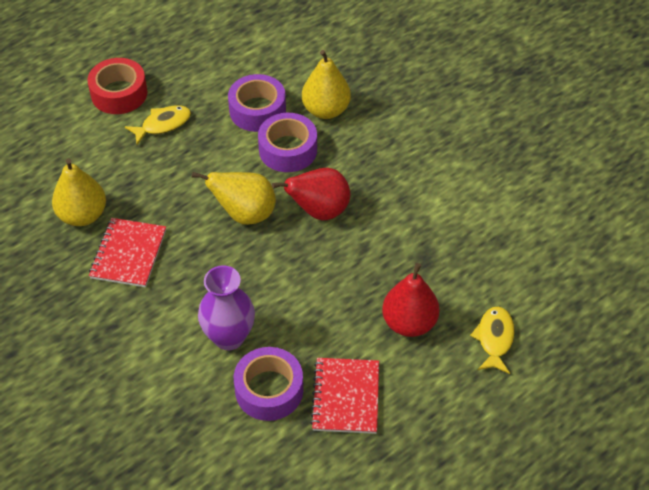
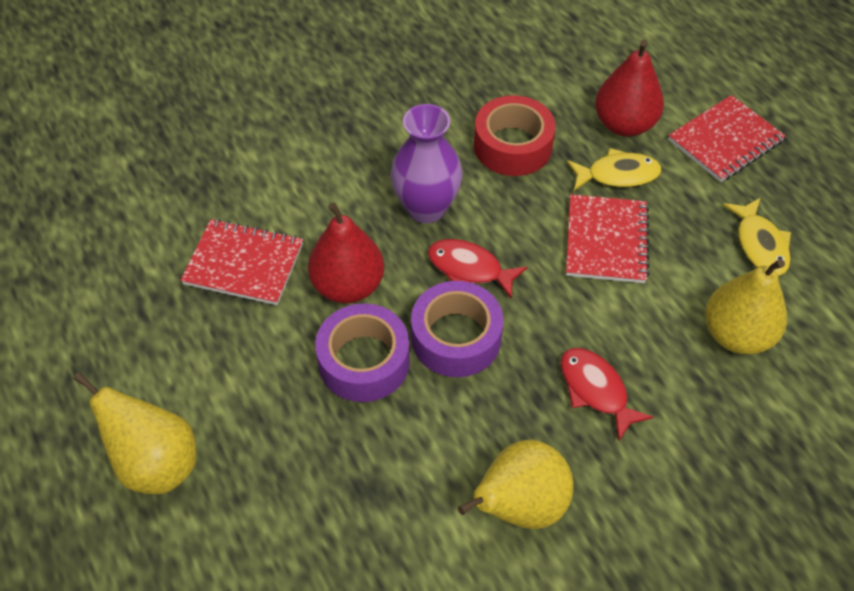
purple tape: [228,74,286,132] [234,347,303,421] [258,113,317,172] = 3 -> [315,303,410,402] [411,281,503,377] = 2
red fish: none = 0 -> [428,239,527,299] [561,348,653,440] = 2
red notebook: [89,218,166,287] [310,358,379,434] = 2 -> [181,219,303,305] [566,194,650,283] [668,95,785,182] = 3

